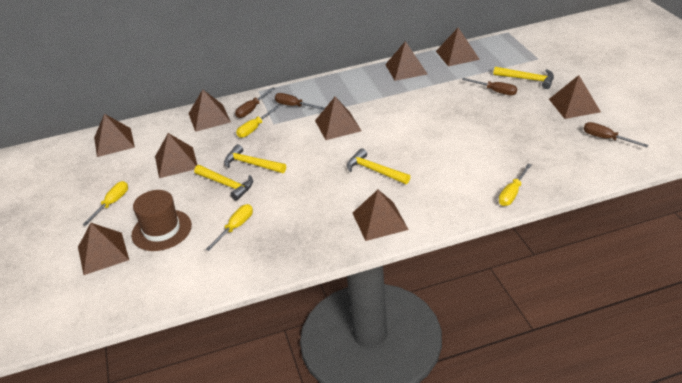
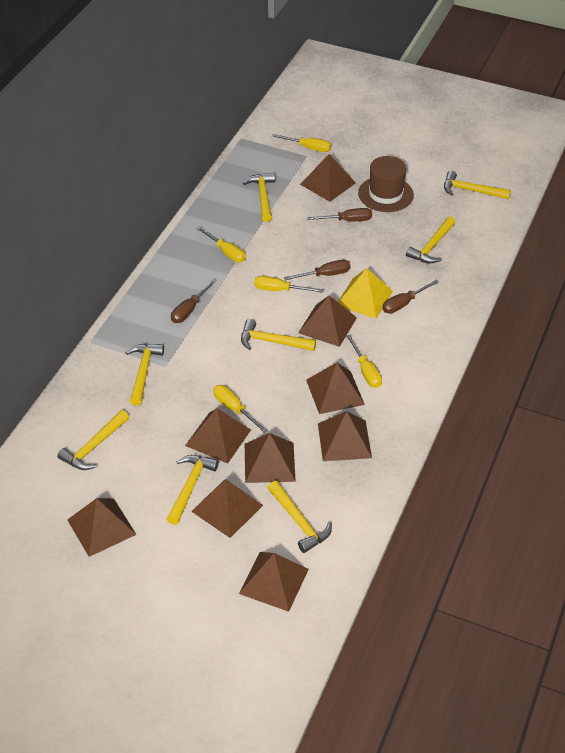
yellow hammer: [194,165,253,201] [224,144,286,173] [347,148,410,184] [493,67,554,89] = 4 -> [57,410,129,470] [125,344,164,406] [167,455,219,525] [241,319,316,351] [243,173,275,222] [268,481,332,553] [406,217,456,263] [444,171,511,199] = 8
yellow pyramid: none = 0 -> [338,268,393,319] = 1
yellow screwdriver: [83,181,128,226] [205,204,253,251] [236,106,279,138] [499,164,531,206] = 4 -> [196,227,246,262] [213,385,267,433] [254,276,323,292] [272,134,331,152] [346,335,382,388] = 5

